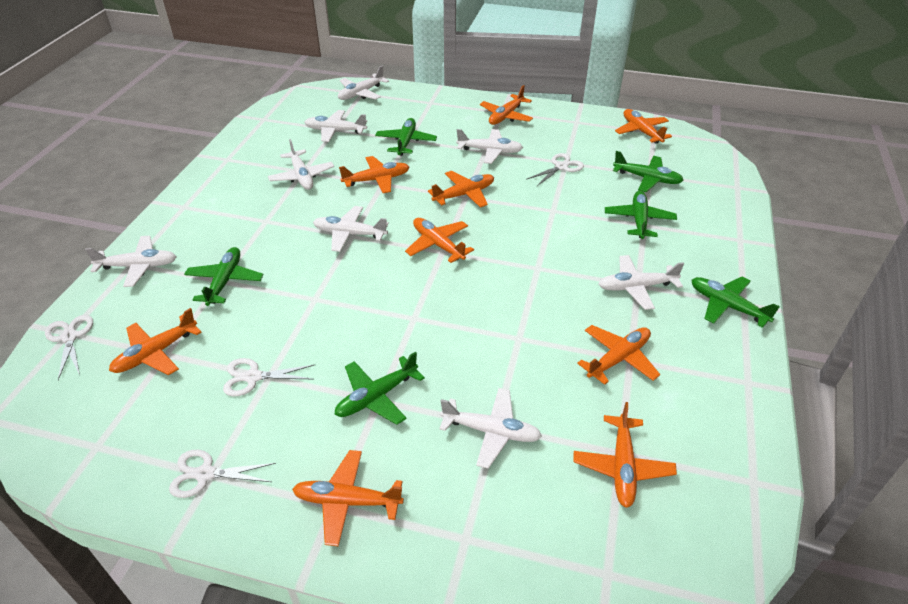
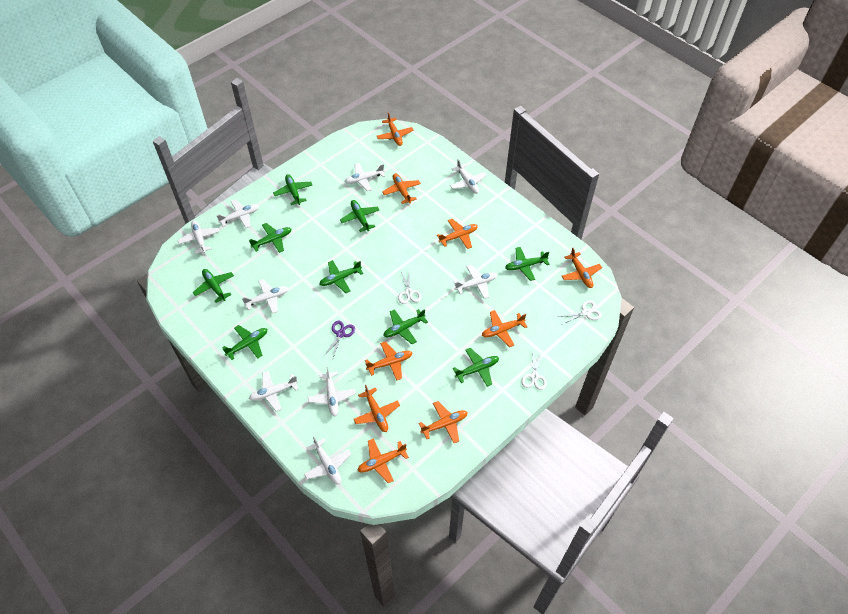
green plane: [184,247,264,306] [334,352,425,425] [375,118,437,156] [605,191,677,239] [613,151,684,192] [692,277,780,328] = 6 -> [192,269,234,303] [222,325,267,360] [249,223,291,253] [273,174,312,205] [319,260,363,293] [340,200,379,232] [383,309,428,344] [453,348,499,387] [505,247,549,281] = 9
purple scissors: none = 0 -> [323,321,355,360] = 1
white plane: [85,236,176,287] [268,139,334,190] [304,110,367,142] [313,206,389,252] [338,65,389,100] [439,388,542,469] [456,129,523,164] [598,255,684,310] = 8 -> [178,220,219,254] [217,199,259,228] [242,279,288,314] [249,371,299,412] [304,437,351,484] [308,367,356,416] [344,163,385,191] [450,159,486,194] [453,265,497,299] = 9
white scissors: [45,315,93,380] [169,450,276,498] [223,358,314,396] [526,153,584,186] = 4 -> [398,270,421,304] [521,350,547,390] [557,301,602,325] = 3

